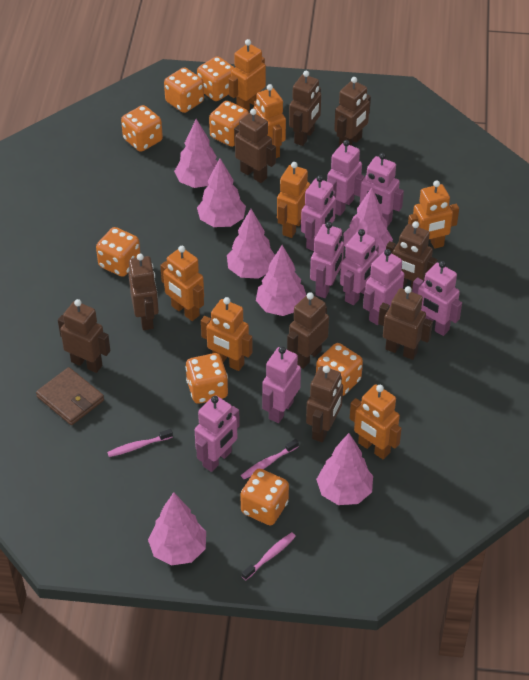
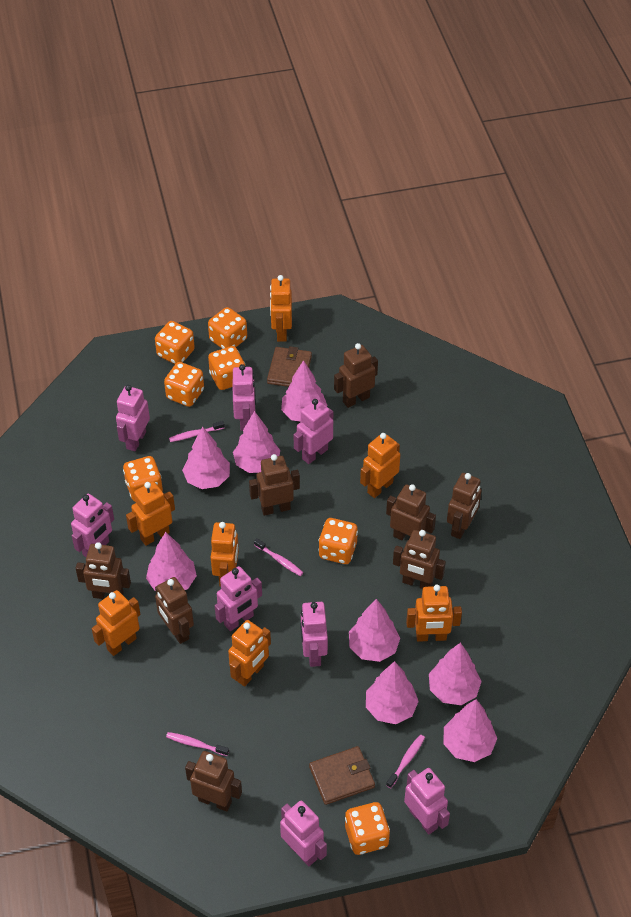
brown robot: [58,299,110,373] [128,254,159,330] [234,109,276,183] [287,292,329,369] [289,71,321,146] [306,366,343,442] [334,77,371,146] [378,286,433,360] [386,221,437,292] = 9 -> [76,542,131,599] [155,577,194,644] [185,751,242,812] [249,454,300,516] [334,343,378,408] [386,484,436,540] [393,530,446,589] [447,473,482,539] = 8
brown wallet: [36,367,104,425] = 1 -> [267,346,312,387] [309,746,375,805] = 2
orange dice: [96,227,140,277] [121,105,163,152] [164,67,204,113] [185,353,228,404] [197,56,234,101] [209,101,249,147] [240,469,289,525] [316,343,363,396] = 8 -> [123,456,163,502] [155,321,195,364] [164,362,204,407] [208,307,247,349] [208,346,245,390] [318,518,358,564] [345,802,390,855] = 7
pink robot: [195,395,240,472] [262,346,301,423] [301,175,336,251] [310,222,344,298] [327,140,362,216] [340,229,379,305] [354,153,404,226] [363,249,405,325] [412,261,462,336] = 9 -> [71,494,114,557] [116,385,150,451] [215,566,262,631] [232,364,256,431] [280,801,327,866] [294,399,333,464] [300,602,328,667] [404,768,450,834] = 8
pink toothbrush: [107,429,173,457] [241,439,299,479] [242,532,296,580] = 3 -> [166,732,229,756] [169,421,225,442] [254,538,303,576] [386,734,425,788] = 4
pink tree: [148,492,206,566] [174,119,217,188] [197,158,246,227] [227,209,275,279] [256,245,306,316] [316,433,373,505] [344,188,393,256] = 7 -> [146,532,197,591] [182,427,230,489] [233,411,280,473] [281,360,328,422] [349,599,400,662] [366,661,419,724] [429,642,482,705] [444,699,497,762] = 8

